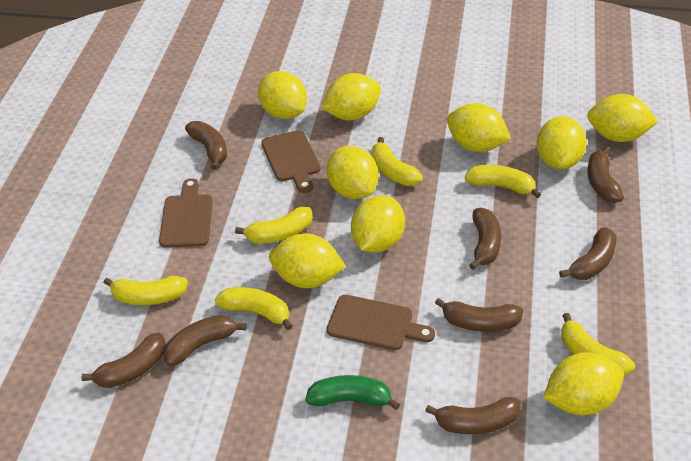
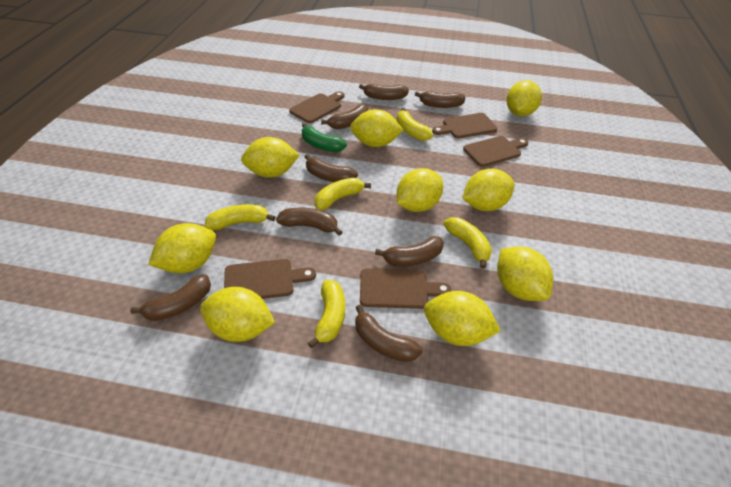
brown cutting board: [159,178,213,248] [261,130,321,193] [327,295,435,350] = 3 -> [224,259,316,299] [289,91,344,123] [360,269,451,309] [432,113,497,138] [463,136,528,167] = 5
yellow banana: [103,276,188,305] [215,287,293,330] [235,207,313,244] [372,137,423,186] [465,165,541,198] [561,313,635,376] = 6 -> [205,204,275,230] [308,280,345,348] [315,178,371,210] [397,108,433,141] [444,217,492,269] = 5

